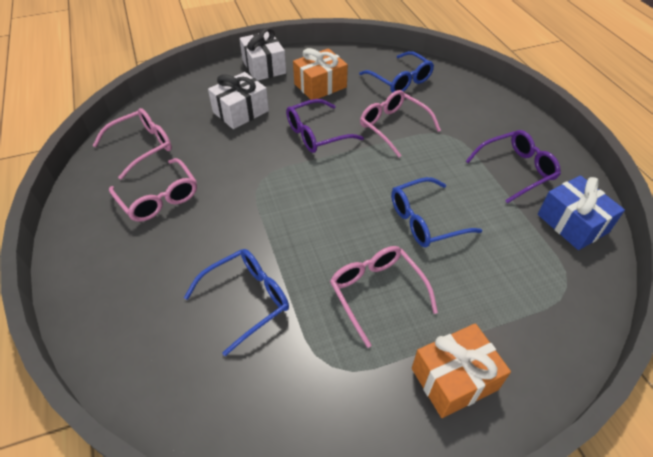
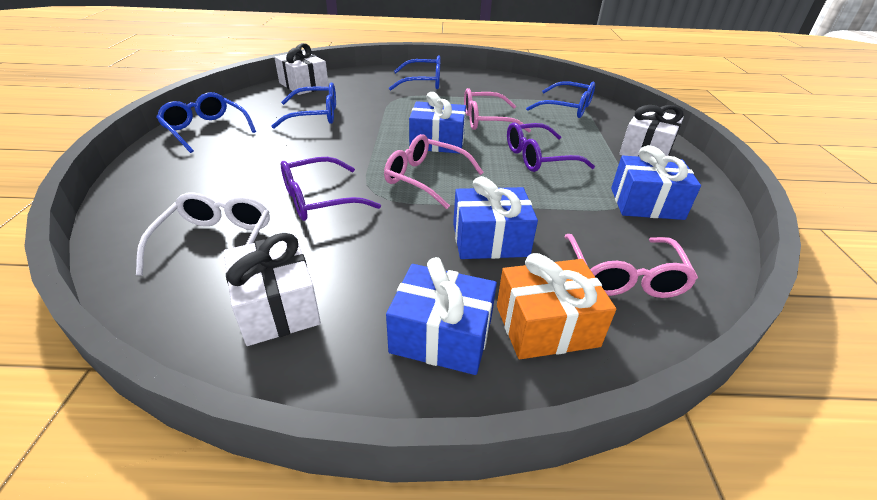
blue gift: [538,175,625,250] = 1 -> [386,257,497,375] [409,92,466,153] [453,176,538,259] [611,145,701,220] = 4
blue glasses: [184,249,289,356] [359,51,434,93] [391,177,482,247] = 3 -> [156,92,256,153] [271,82,336,129] [389,56,440,91] [526,81,595,118] = 4
orange gift: [293,48,348,100] [412,323,511,418] = 2 -> [497,253,616,359] = 1
pink glasses: [93,108,172,180] [109,158,197,222] [330,246,438,348] [360,90,441,157] = 4 -> [384,134,484,209] [464,88,531,132] [564,234,698,298] = 3
white gift: [208,72,269,129] [239,28,286,81] = 2 -> [224,233,321,346] [274,43,329,95] [619,105,684,157] = 3
white glasses: none = 0 -> [136,192,270,276] = 1

